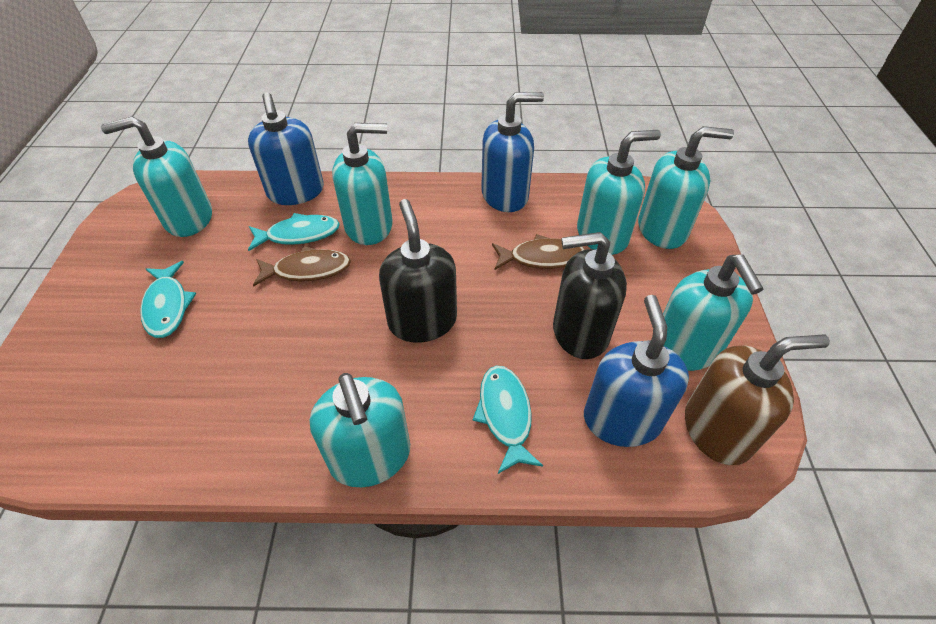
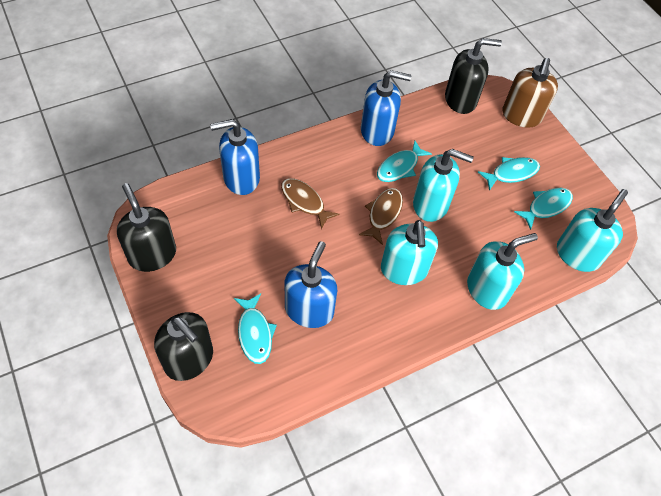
black soap dispenser: [379,199,457,343] [553,232,627,359] = 2 -> [117,183,176,272] [154,312,213,381] [445,38,502,114] = 3
turquoise fish: [140,261,196,338] [248,213,340,251] [472,365,543,474] = 3 -> [234,294,277,364] [377,141,432,182] [478,157,540,191] [514,188,573,230] = 4
turquoise soap dispenser: [101,116,212,237] [310,373,410,487] [332,123,392,245] [577,130,661,255] [638,126,734,249] [663,254,763,371] = 6 -> [381,220,438,285] [413,149,474,222] [467,233,538,310] [557,189,628,272] = 4

